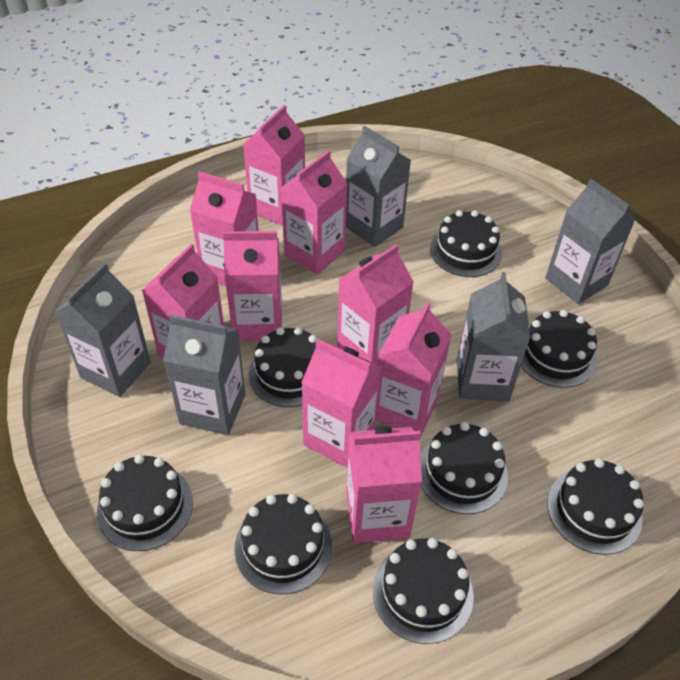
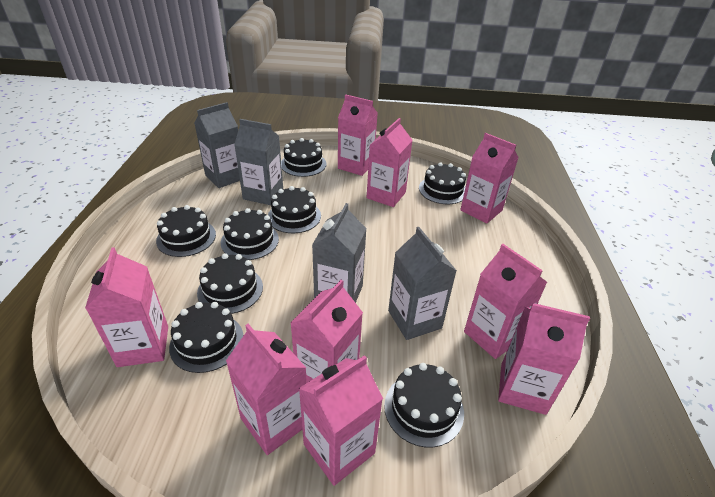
grey carton: [55,263,151,397] [163,315,246,435] [346,126,411,247] [457,272,531,401] [545,179,635,304] = 5 -> [194,102,240,188] [234,119,283,205] [312,203,367,303] [388,227,457,340] = 4

